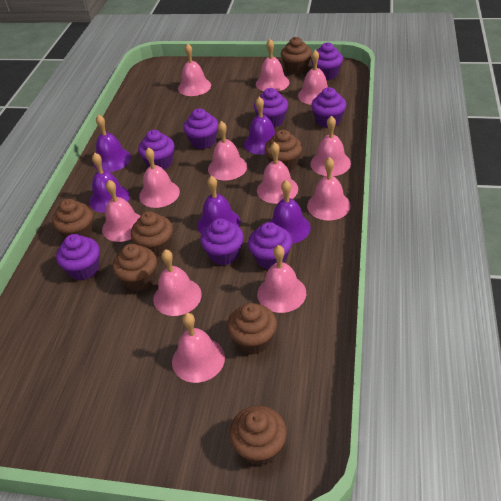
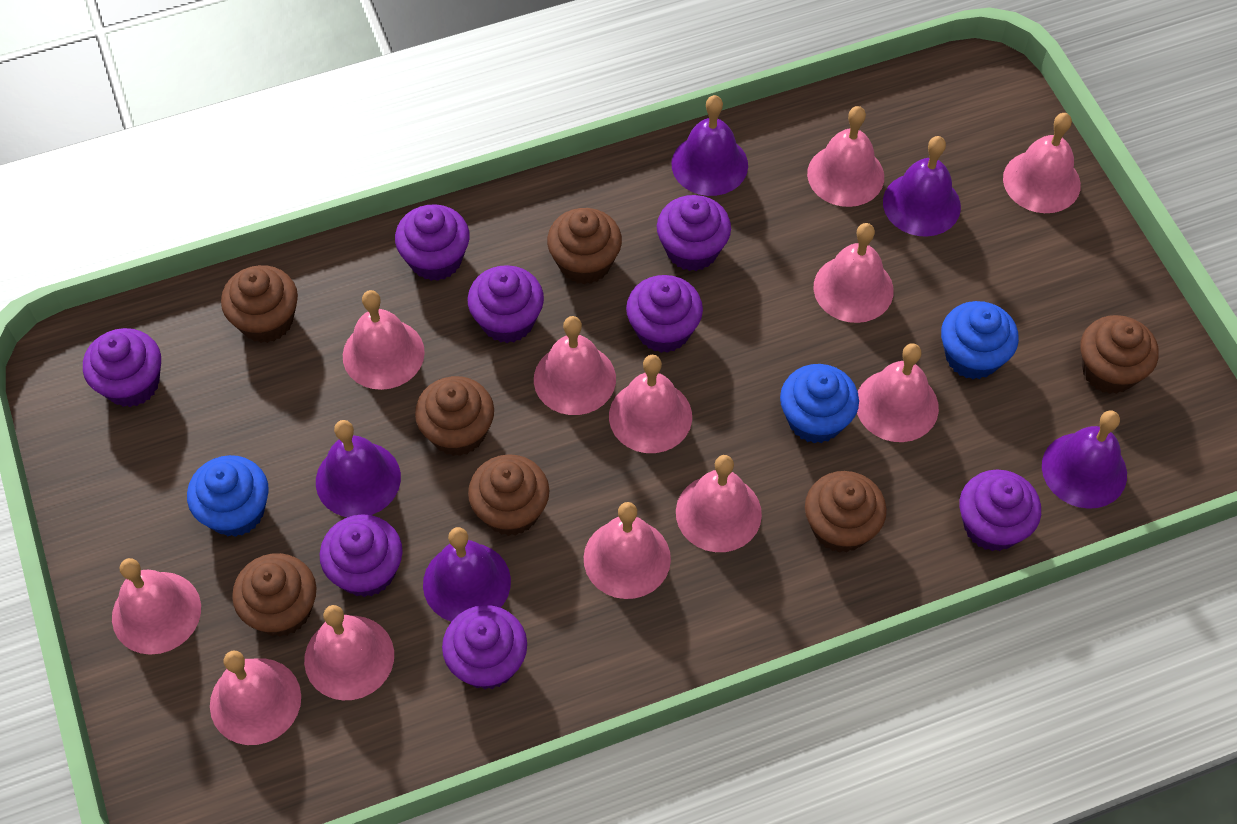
blue cupcake: none = 0 -> [187,455,269,537] [780,364,859,443] [941,301,1019,379] = 3

